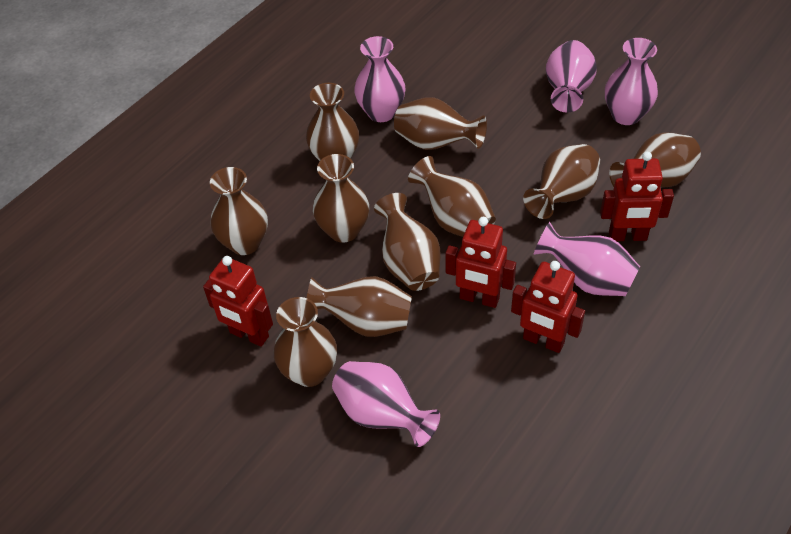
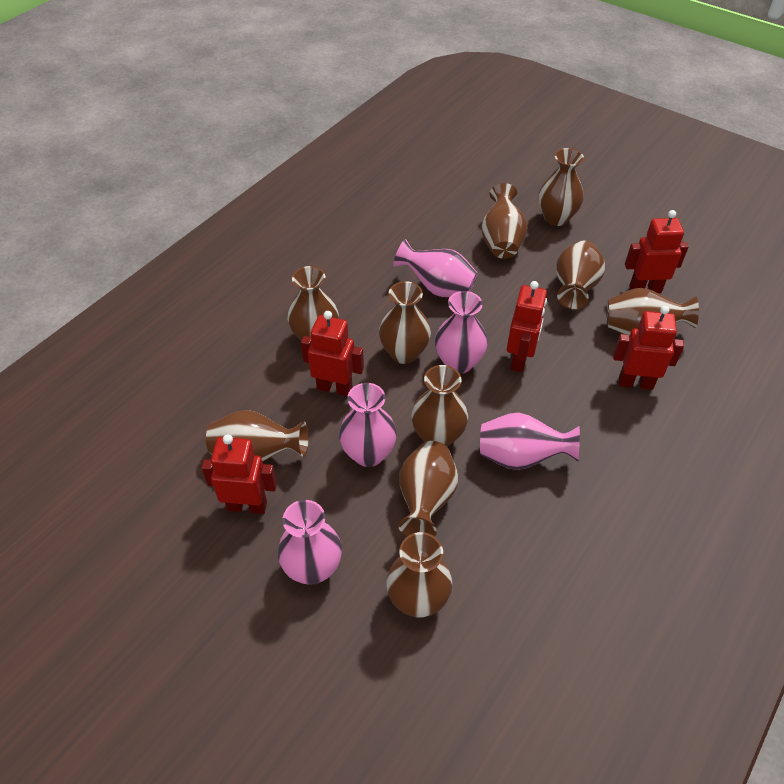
red robot: [203,256,273,347] [446,217,516,308] [511,261,585,353] [600,152,674,241] = 4 -> [201,434,277,514] [301,311,364,396] [507,281,547,372] [613,306,684,390] [625,210,688,293] = 5

